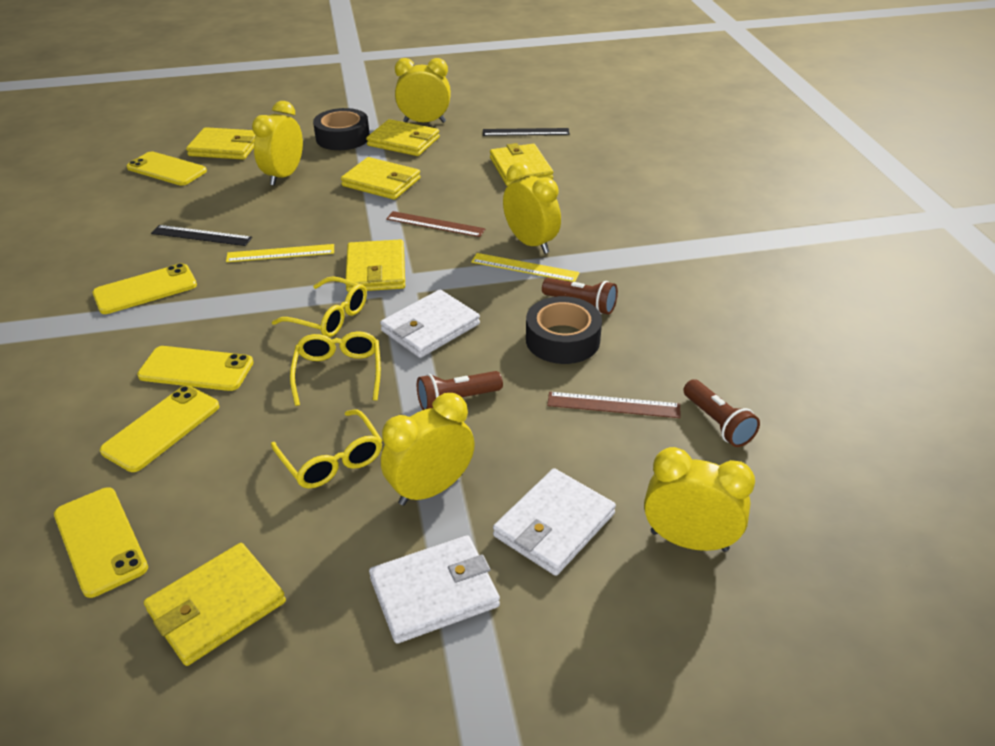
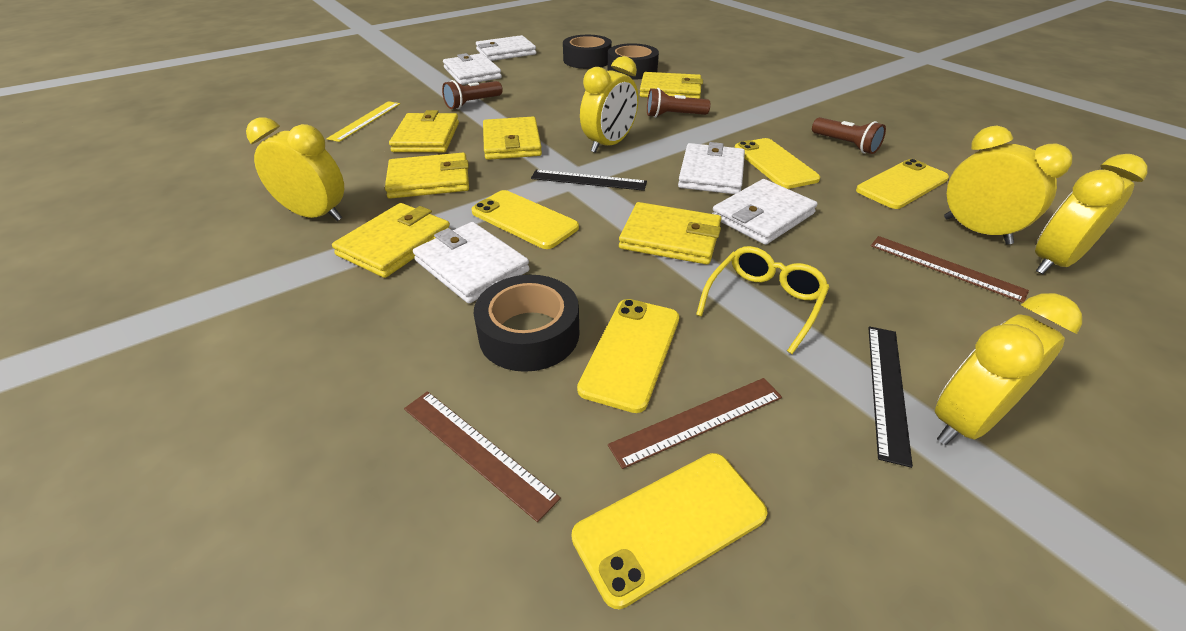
black tape: [313,108,370,150] [526,296,602,364] = 2 -> [474,275,579,372] [563,35,612,69] [608,43,659,80] = 3
brown ruler: [386,211,486,237] [547,392,680,418] = 2 -> [404,391,561,522] [608,378,782,469] [871,236,1029,303] = 3
white wallet: [369,535,500,644] [380,290,480,358] [493,468,616,576] = 3 -> [413,222,530,303] [443,53,502,85] [476,35,536,61] [678,142,745,194] [712,179,817,245] = 5
yellow glasses: [271,409,382,488] [272,276,367,338] [290,331,381,406] = 3 -> [696,246,829,354] = 1
yellow ruler: [226,244,334,262] [471,253,580,282] = 2 -> [326,101,400,142] = 1

